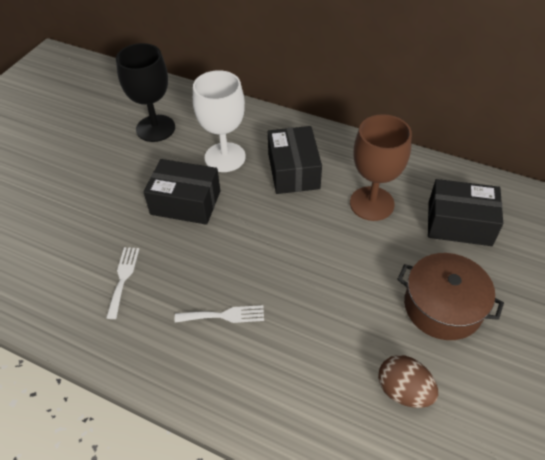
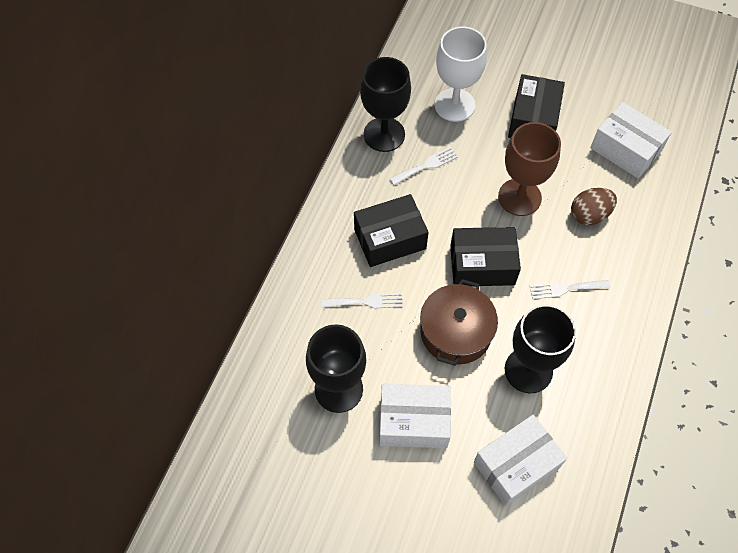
black goblet: [116,43,175,142] = 1 -> [306,325,366,413] [360,57,411,152] [505,304,576,393] = 3
white box: none = 0 -> [380,384,451,448] [474,415,567,506] [590,102,672,179] = 3
white fork: [106,247,139,319] [175,305,264,323] = 2 -> [322,293,403,309] [390,147,458,185] [530,280,610,299] = 3

